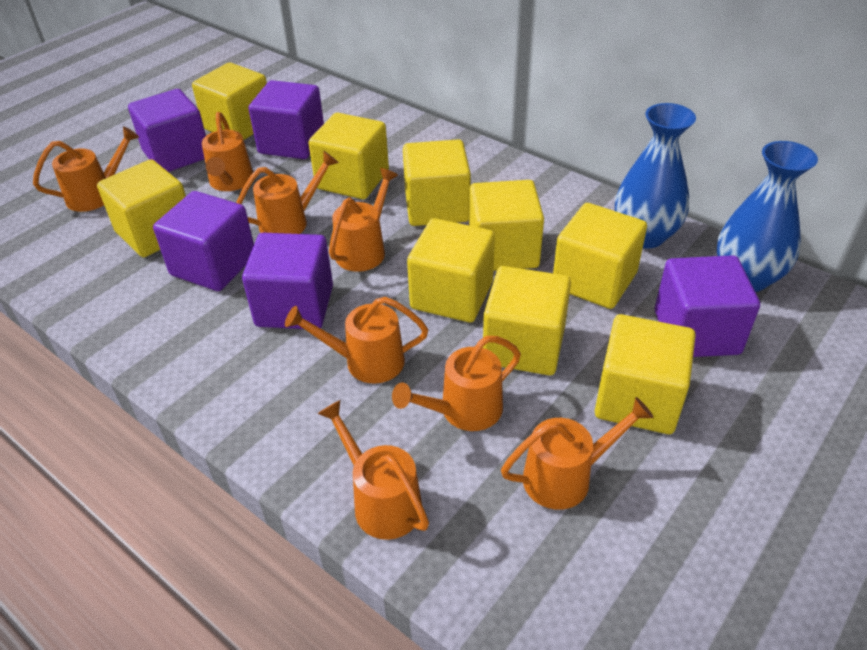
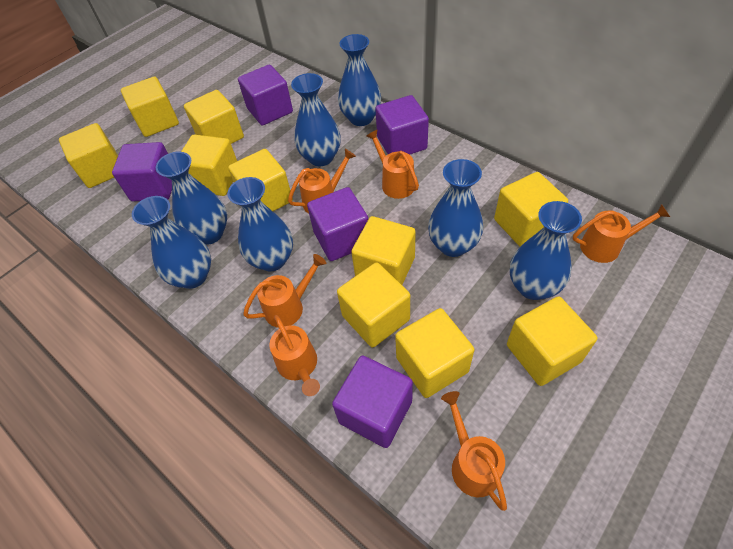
blue vase: [615,103,696,248] [717,141,818,292] = 2 -> [132,196,211,289] [156,152,227,245] [227,177,293,271] [291,73,341,166] [338,34,381,126] [428,159,483,257] [510,201,582,300] = 7
orange watering can: [33,126,139,212] [202,112,253,191] [236,151,339,234] [285,297,428,384] [318,400,429,540] [329,168,398,272] [392,336,521,431] [501,397,654,510] = 8 -> [243,254,326,327] [269,315,320,396] [288,149,356,214] [366,129,419,199] [441,391,507,511] [573,204,670,263] = 6
yellow cube: [97,159,186,257] [192,63,267,140] [309,113,389,199] [403,139,471,226] [407,218,495,323] [469,180,544,271] [483,266,571,375] [553,203,647,309] [595,314,696,434] = 9 -> [59,123,118,188] [121,77,179,137] [181,134,237,196] [184,90,244,144] [228,149,293,211] [337,262,410,348] [351,216,416,285] [395,308,474,398] [494,172,568,247] [507,296,597,386] = 10

